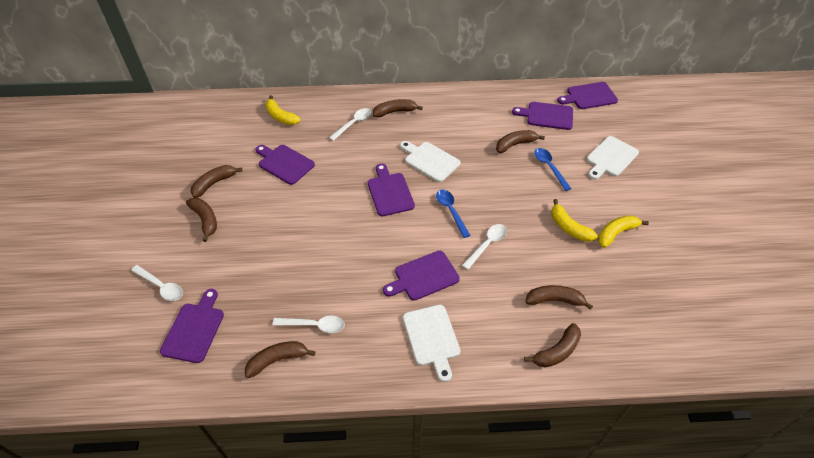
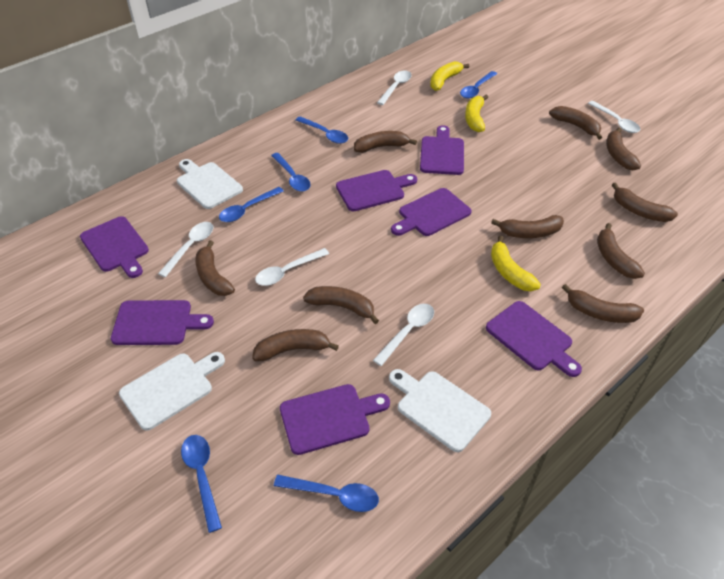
blue spoon: [436,190,471,238] [534,148,571,191] = 2 -> [181,435,222,533] [219,187,284,222] [271,153,311,192] [274,475,379,512] [296,116,348,144] [460,71,497,98] = 6
brown banana: [186,198,217,242] [191,165,242,198] [245,341,315,378] [373,99,423,117] [496,130,545,153] [524,323,581,368] [525,285,593,310] = 7 -> [195,240,235,296] [252,329,339,361] [303,286,379,324] [354,131,417,153] [491,215,564,238] [549,106,602,140] [562,284,644,323] [597,223,645,279] [606,128,641,170] [612,183,678,222] = 10
purple cutting board: [160,289,224,363] [255,145,315,185] [368,164,415,216] [383,250,460,301] [512,102,573,130] [557,82,618,109] = 6 -> [80,216,149,278] [111,300,214,345] [280,384,390,455] [336,170,417,211] [391,188,471,236] [420,125,464,175] [486,301,582,377] = 7
white spoon: [131,265,183,301] [273,316,345,333] [329,108,372,141] [462,224,507,270] = 4 -> [158,222,213,277] [255,248,329,286] [373,304,434,366] [377,70,412,105] [588,101,640,133] = 5

